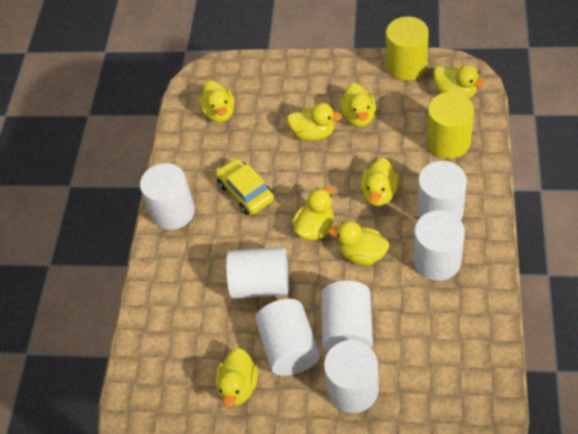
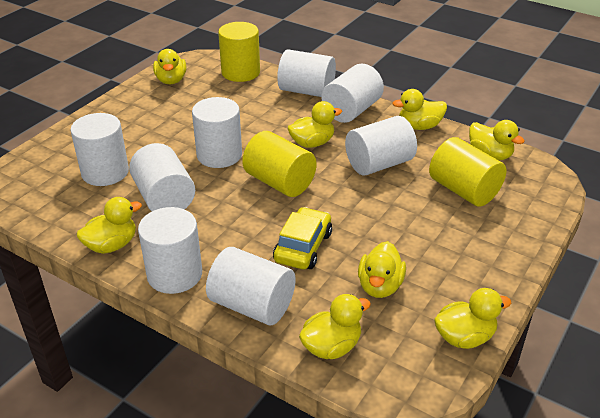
white cylinder: [140,163,195,230] [226,247,289,299] [255,299,320,376] [321,281,373,352] [324,340,379,413] [414,210,465,281] [417,161,467,220] = 7 -> [71,113,129,186] [129,143,195,211] [138,207,202,294] [192,97,242,168] [206,247,296,325] [277,49,336,97] [322,64,384,123] [345,116,417,176] = 8
yellow cylinder: [386,17,429,81] [427,92,474,159] = 2 -> [218,22,260,82] [242,131,317,197] [429,137,506,207] = 3

